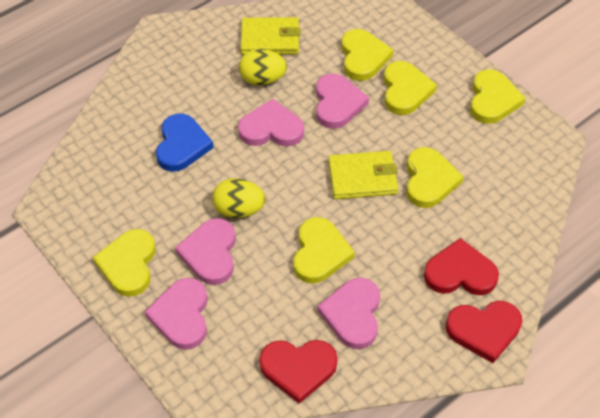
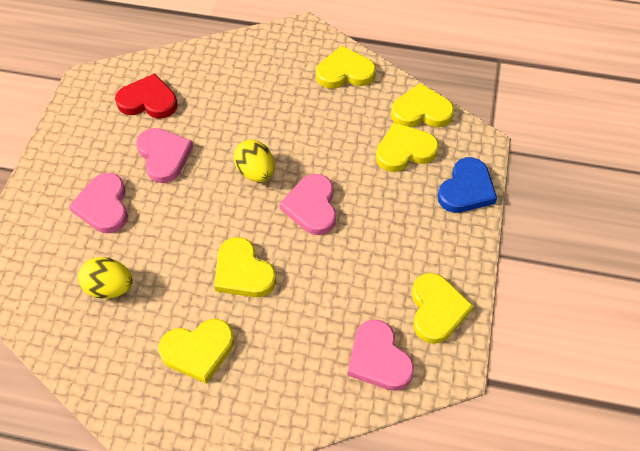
pink heart: [145,278,208,350] [175,218,236,285] [238,99,304,147] [316,74,369,129] [317,278,380,349] = 5 -> [69,173,128,233] [136,128,193,183] [279,174,336,235] [347,319,414,391] = 4
red heart: [259,340,338,404] [424,238,499,295] [446,301,522,363] = 3 -> [115,73,178,119] = 1
yellow wallet: [241,17,300,55] [328,151,398,199] = 2 -> none = 0

